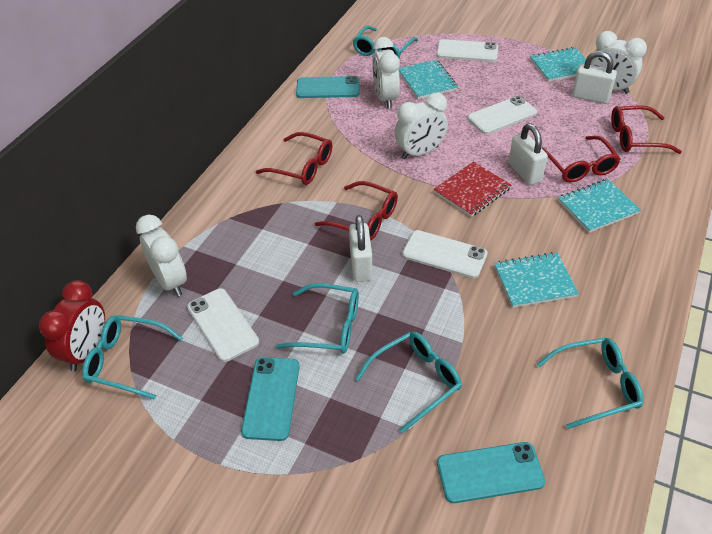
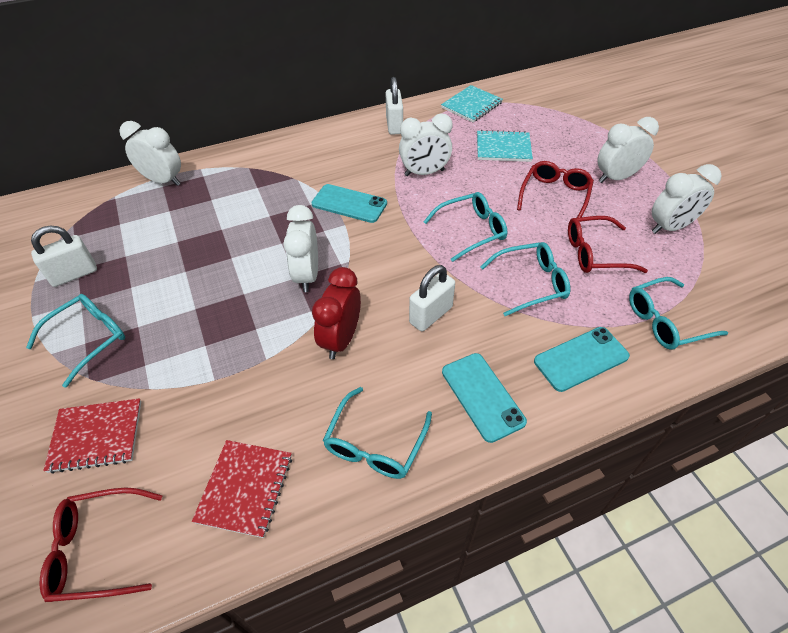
red glasses: [256,132,332,185] [315,181,398,241] [542,136,620,183] [611,105,682,154] = 4 -> [40,487,162,602] [517,161,594,218] [568,216,648,273] = 3
red notebook: [433,161,511,217] = 1 -> [43,398,141,474] [192,440,292,538] = 2
turquoise notebook: [399,60,458,99] [494,252,579,308] [530,47,586,82] [558,179,641,233] = 4 -> [441,85,503,122] [477,130,533,162] = 2
white clock: [136,214,187,297] [372,37,400,109] [395,93,448,159] [590,31,647,94] = 4 -> [119,121,181,186] [284,205,318,292] [399,114,453,176] [598,117,659,183] [652,164,722,234] = 5
white phone: [187,288,259,362] [402,230,488,278] [436,39,498,62] [467,96,537,134] = 4 -> none = 0

